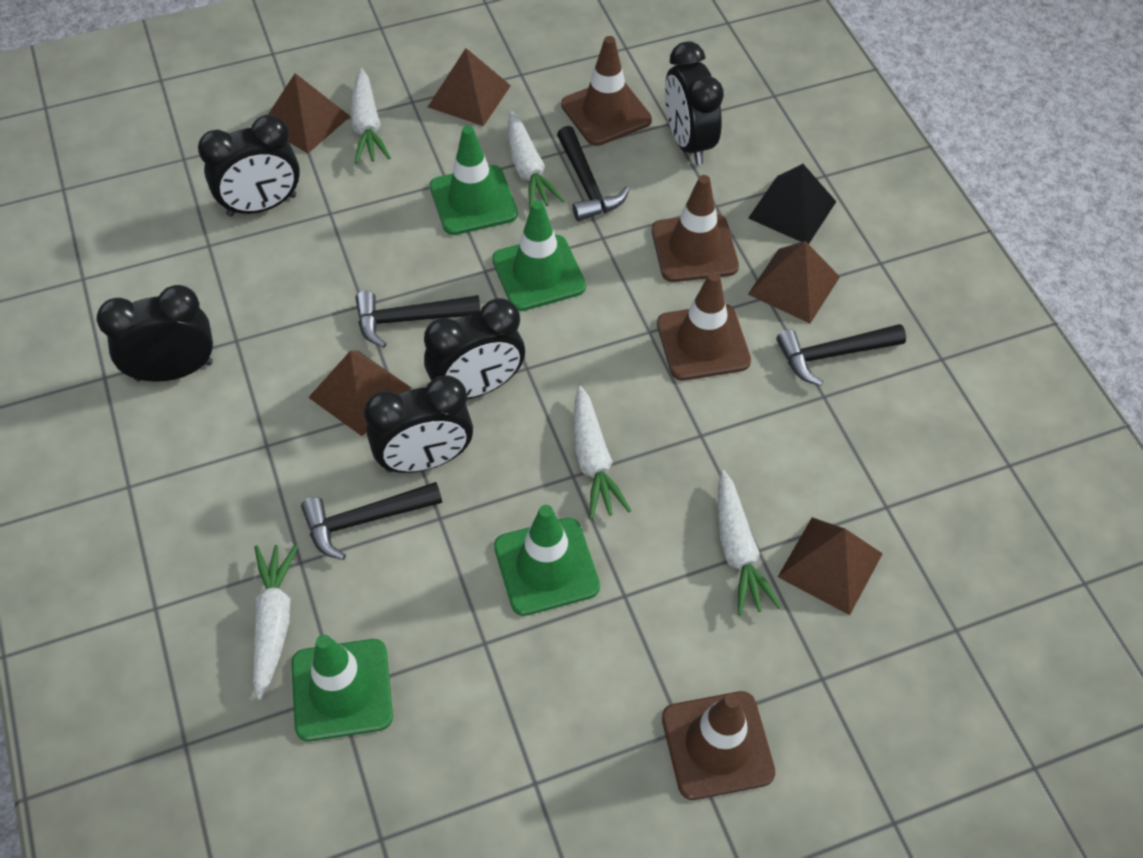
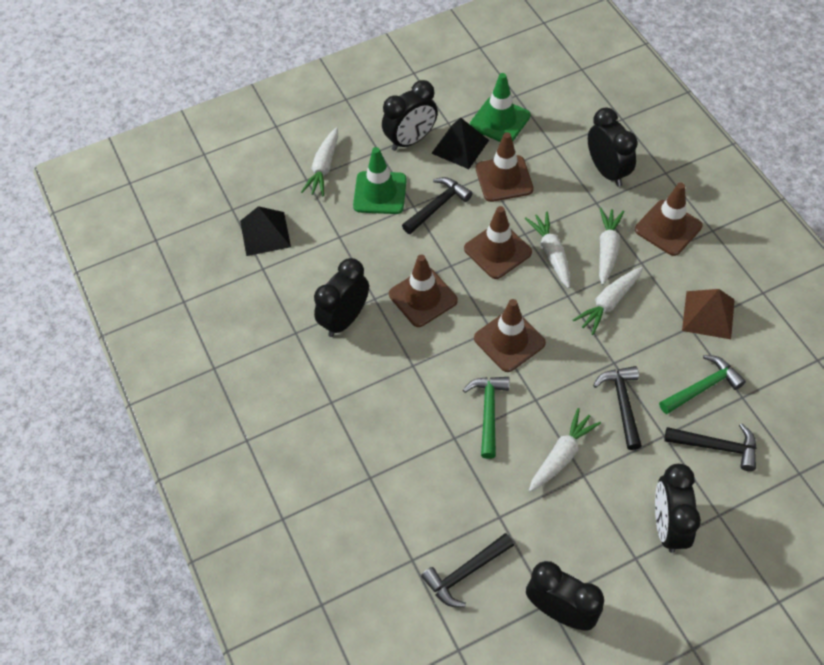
black pyramid: [748,164,836,244] = 1 -> [240,206,291,256] [431,118,489,169] = 2
brown pyramid: [268,73,350,153] [308,350,412,436] [428,48,511,126] [748,241,840,323] [778,517,883,615] = 5 -> [682,289,735,339] = 1
brown traffic cone: [561,36,652,146] [652,175,739,282] [657,272,751,381] [662,691,776,800] = 4 -> [389,255,458,327] [464,206,532,279] [474,299,546,372] [476,132,534,202] [635,183,702,256] = 5
green hammer: none = 0 -> [463,377,509,459] [659,355,746,414] = 2
green traffic cone: [291,634,393,741] [430,126,518,235] [492,200,586,311] [494,505,600,616] = 4 -> [353,147,407,214] [470,73,531,142] = 2

